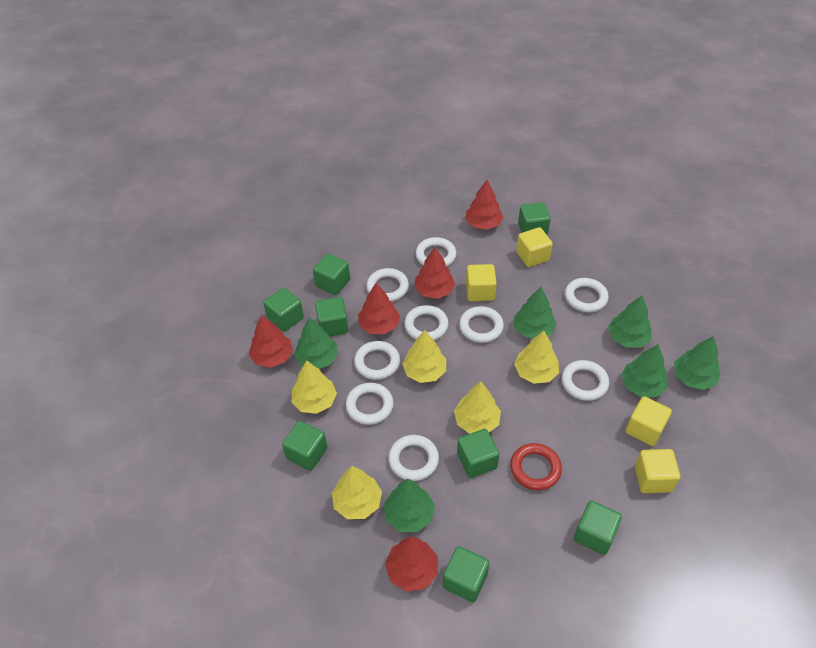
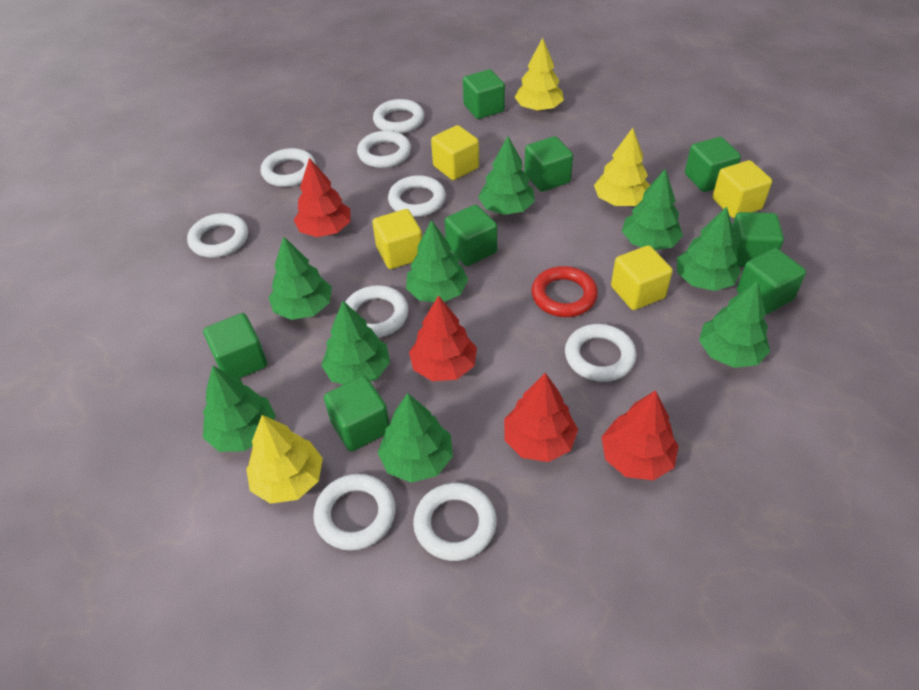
green tree: [294,317,338,369] [384,479,435,532] [514,287,556,338] [608,295,652,348] [621,344,667,397] [674,336,721,390] = 6 -> [203,365,276,452] [269,237,332,320] [321,301,390,385] [378,393,453,483] [406,220,468,302] [478,136,535,215] [622,169,683,250] [677,207,741,291] [699,280,770,368] = 9
red tree: [249,315,293,368] [358,283,400,334] [385,537,438,592] [415,248,455,299] [466,180,503,230] = 5 -> [294,158,351,237] [409,295,477,381] [504,373,578,462] [601,390,679,480] = 4
yellow tree: [291,361,337,414] [332,466,382,519] [402,330,446,383] [454,381,501,434] [514,331,559,384] = 5 -> [246,415,323,504] [514,38,564,111] [594,128,650,206] = 3

